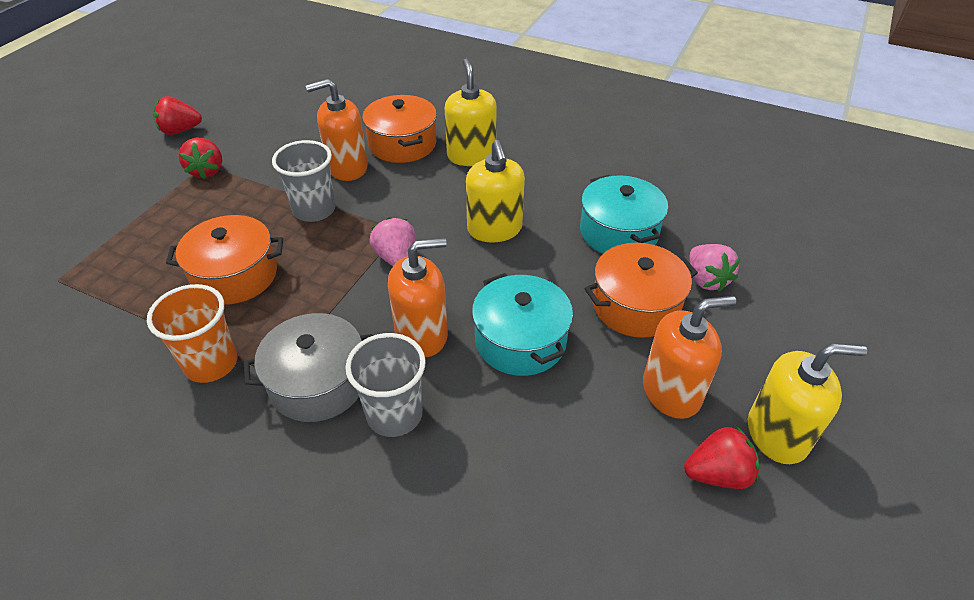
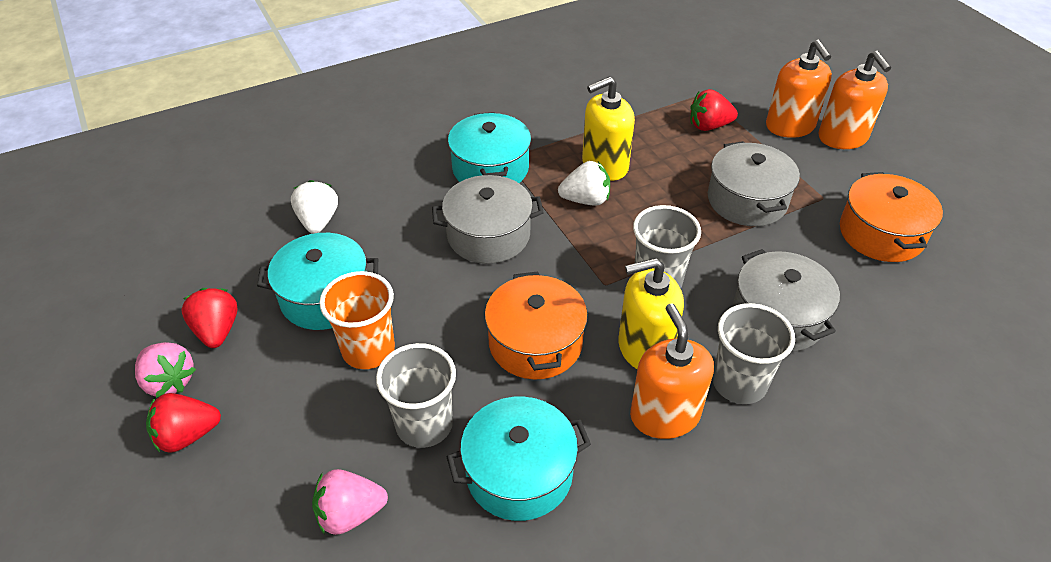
grey cup: [272,140,335,222] [345,333,426,437] = 2 -> [376,343,456,448] [633,205,701,289] [712,303,795,404] = 3
grey pot: [244,313,373,422] = 1 -> [432,175,544,264] [708,141,800,226] [733,249,840,352] = 3
orange pot: [166,215,283,305] [362,95,437,163] [584,243,698,338] = 3 -> [485,271,588,380] [840,172,943,262] = 2
turquoise pot: [472,273,573,376] [580,175,668,254] = 2 -> [257,233,378,330] [447,397,591,521] [448,112,531,183] = 3
white strawberry: none = 0 -> [291,180,338,234] [558,161,610,206] = 2
yellow soap dispenser: [445,59,497,166] [466,140,525,243] [748,344,867,464] = 3 -> [582,77,635,181] [618,258,684,369] = 2

